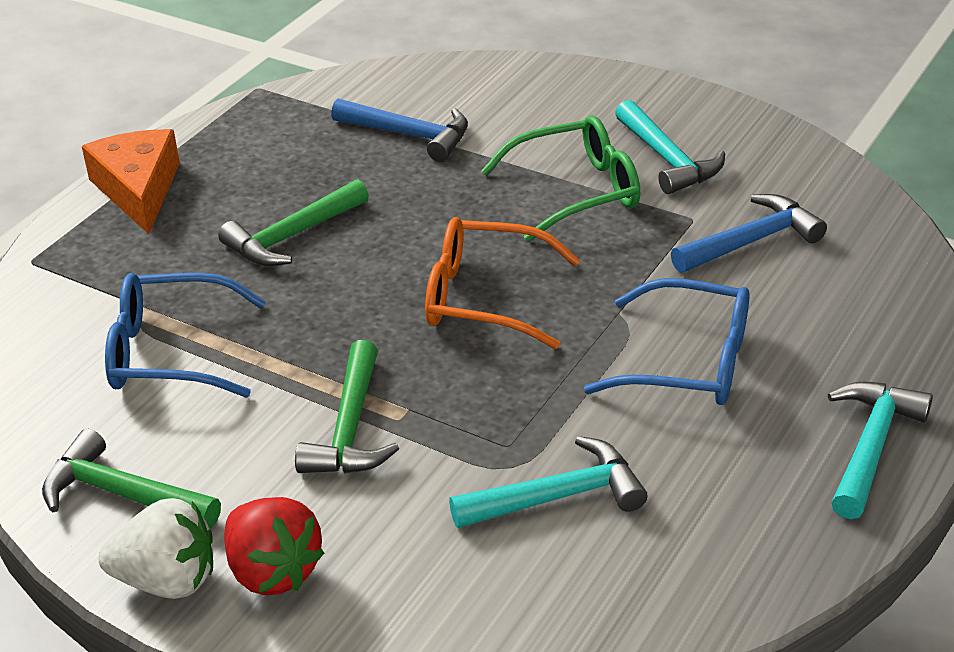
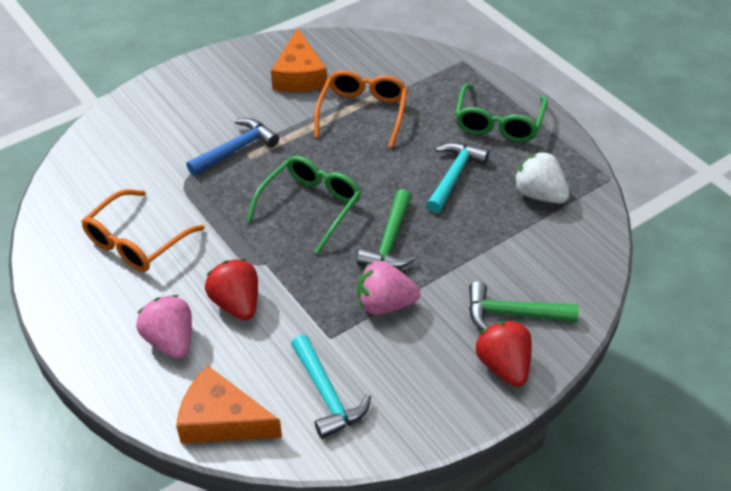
blue glasses: [105,273,266,398] [584,278,749,405] = 2 -> none = 0
blue hammer: [331,98,468,162] [671,194,827,273] = 2 -> [186,118,279,176] = 1
green glasses: [481,115,640,242] = 1 -> [246,156,361,254] [455,84,548,142] = 2
green hammer: [42,429,221,528] [218,179,369,266] [295,340,399,474] = 3 -> [357,189,416,269] [469,281,579,331] = 2
orange cheese: [82,129,180,234] = 1 -> [176,366,282,444] [271,28,327,92] = 2
orange glasses: [425,217,580,349] = 1 -> [82,189,205,272] [314,70,408,148] = 2
pink strawberry: none = 0 -> [136,295,192,359] [358,261,420,315] = 2
red strawberry: [224,497,324,595] = 1 -> [205,259,258,320] [476,321,532,387] = 2
turquoise hammer: [449,436,648,528] [615,100,725,194] [828,382,933,519] = 3 -> [291,335,371,439] [426,142,489,213] = 2

